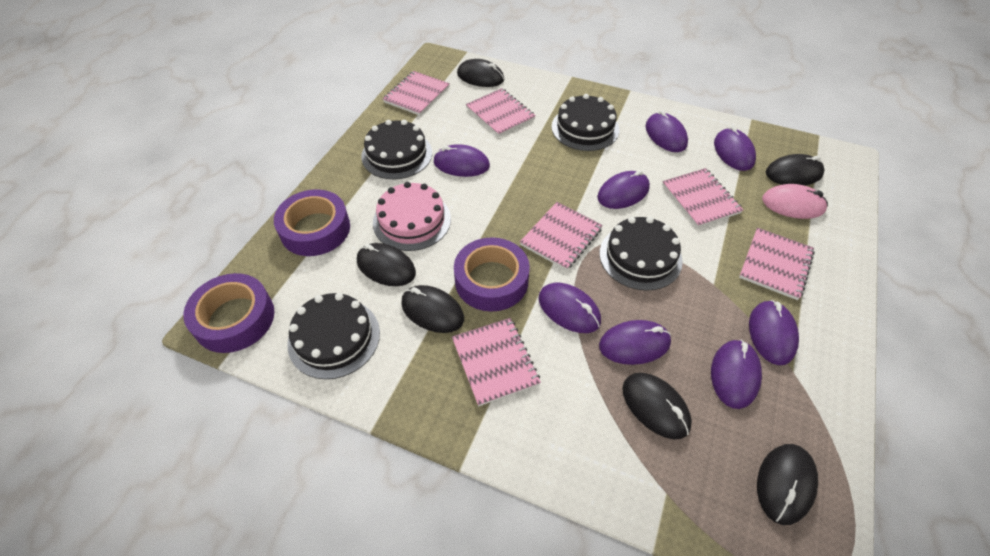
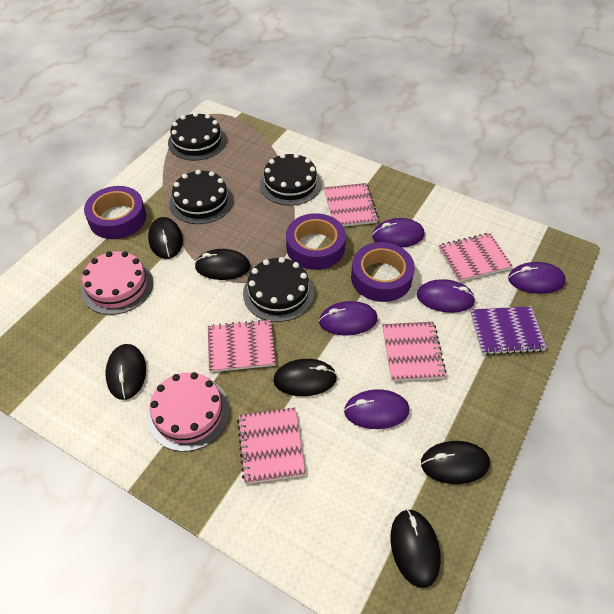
pink cake: [373,182,451,251] = 1 -> [81,251,153,315] [147,372,230,452] = 2
pink mouse: [762,184,828,219] = 1 -> none = 0
pink notebook: [383,71,450,116] [452,318,541,406] [466,88,536,136] [520,202,603,270] [662,168,743,228] [739,228,815,300] = 6 -> [208,319,276,372] [237,408,305,484] [324,183,379,227] [382,322,446,381] [439,233,513,282] = 5
purple mouse: [433,144,490,177] [538,283,601,333] [597,170,650,209] [599,320,671,365] [646,110,688,152] [711,340,762,409] [714,126,756,171] [749,300,799,365] = 8 -> [319,301,378,336] [344,389,409,429] [372,218,425,248] [417,279,476,313] [508,262,566,294] = 5
purple notebook: none = 0 -> [470,306,547,355] = 1

